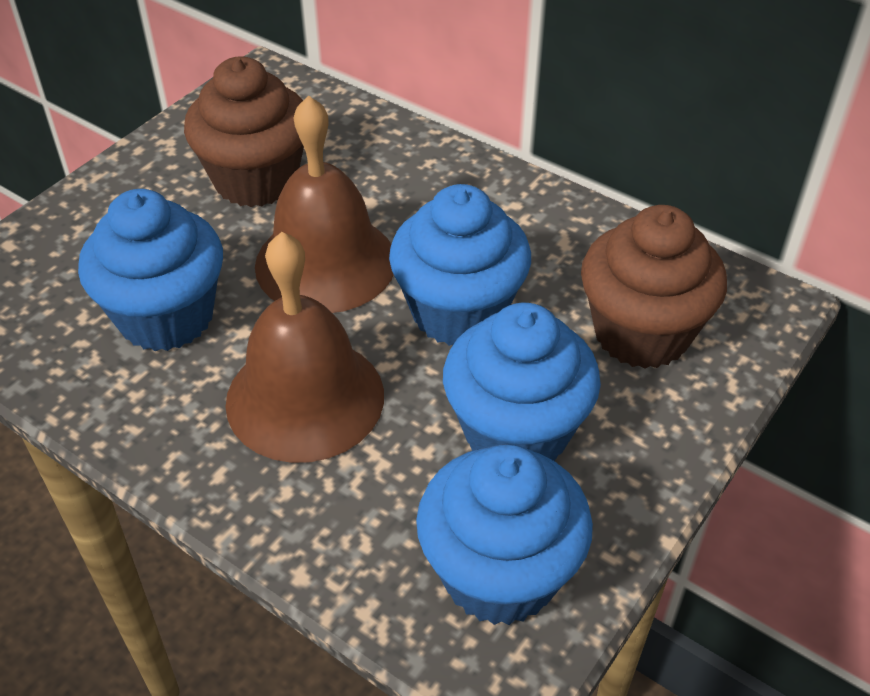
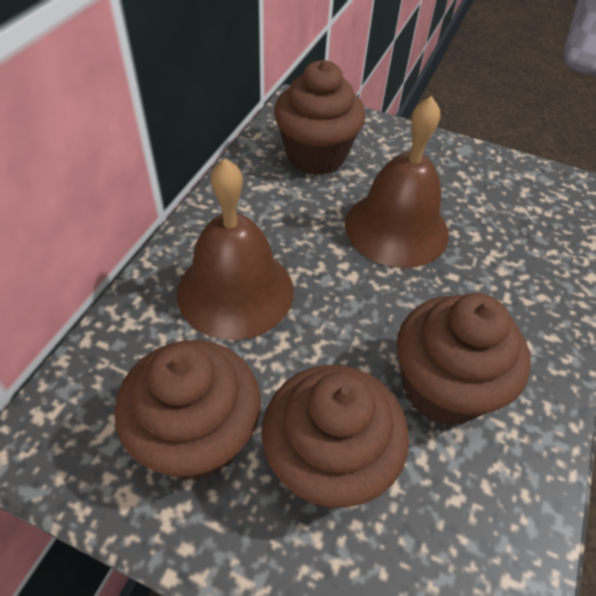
blue cupcake: [78,189,223,351] [389,184,531,346] [416,444,593,625] [443,303,601,461] = 4 -> none = 0
brown cupcake: [184,56,304,207] [581,205,727,369] = 2 -> [114,340,261,481] [262,365,409,509] [274,60,365,175] [397,293,531,426] = 4

